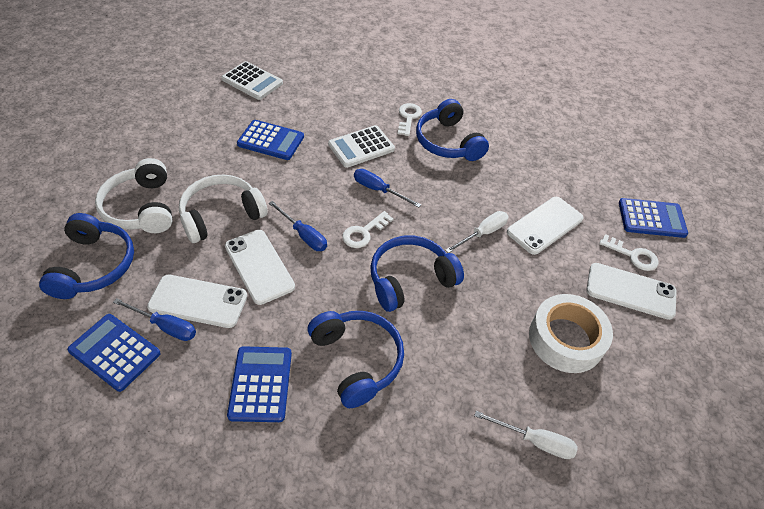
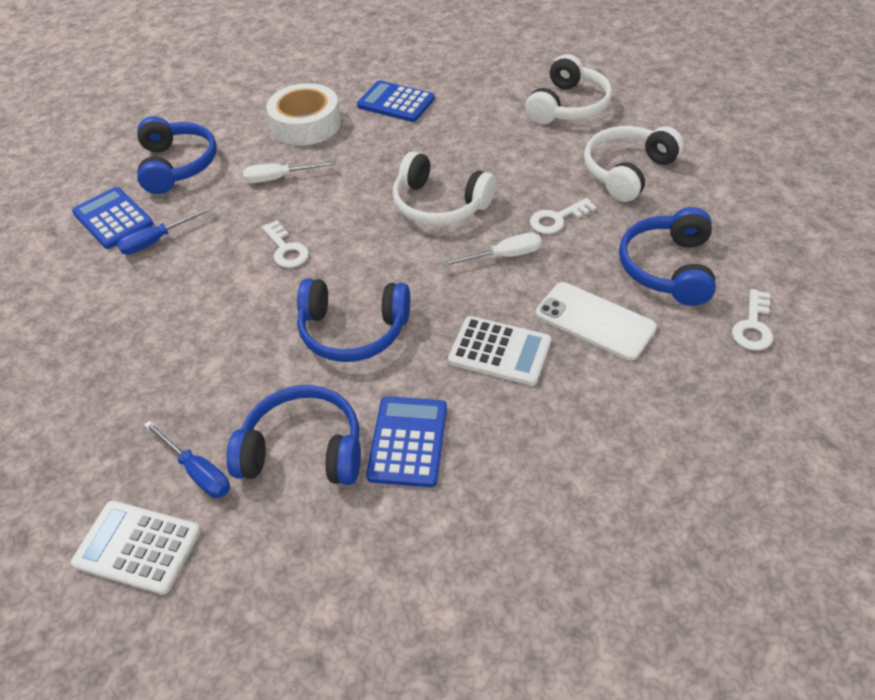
blue calculator: [67,314,161,392] [227,346,292,422] [237,120,304,160] [619,198,688,238] = 4 -> [72,187,154,249] [357,80,435,122] [366,396,447,487] = 3
blue screwdriver: [113,298,196,341] [269,201,327,251] [354,169,421,208] = 3 -> [117,207,212,255] [144,421,230,498] = 2
white headphones: [95,158,172,233] [179,174,268,243] = 2 -> [392,151,496,226] [525,54,612,124] [584,126,684,202] = 3
white phone: [147,275,247,328] [225,230,295,305] [507,197,584,255] [586,263,677,320] = 4 -> [536,282,657,360] = 1

